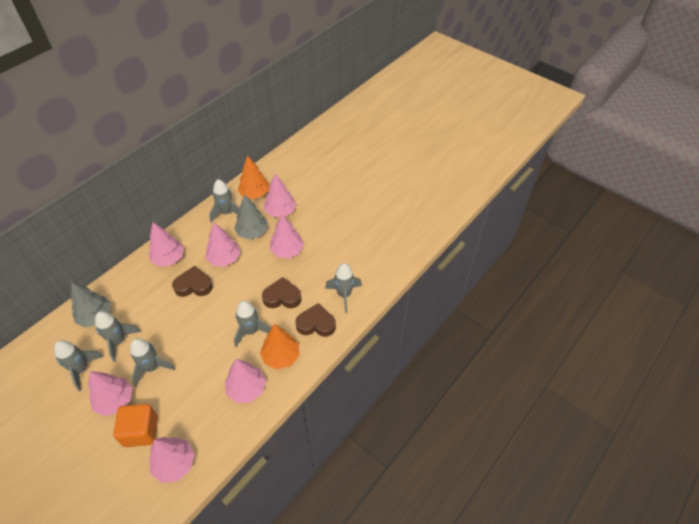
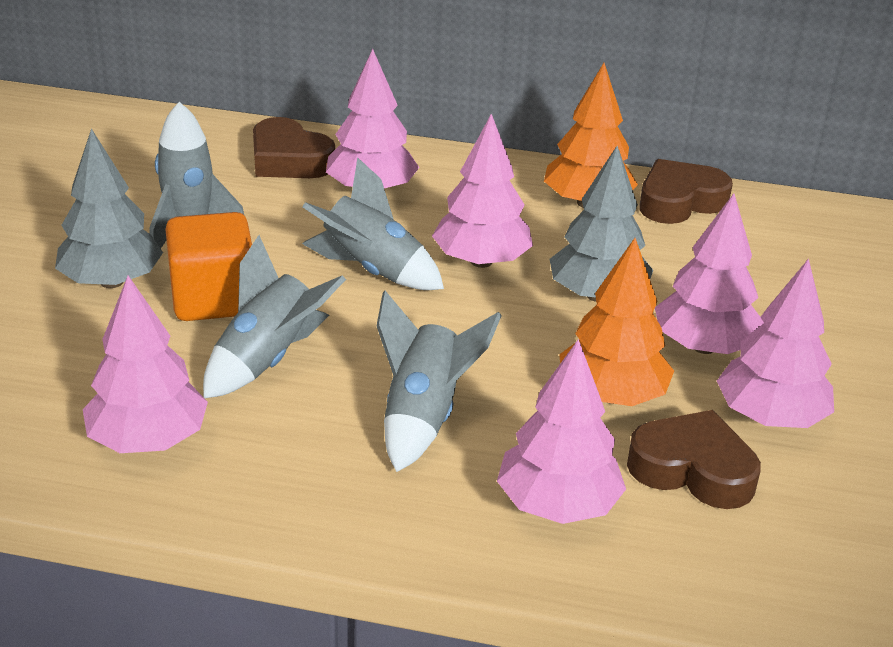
grey rocket: [54,340,104,391] [95,311,141,362] [130,338,176,386] [209,179,239,223] [234,301,271,347] [325,263,362,313] = 6 -> [149,102,244,249] [203,235,346,398] [302,157,444,290] [377,291,502,472] = 4
pink tree: [88,371,132,416] [148,222,184,267] [149,437,195,483] [206,222,241,267] [225,359,266,403] [264,174,296,217] [270,214,304,259] = 7 -> [83,276,208,453] [326,49,419,188] [432,114,533,268] [497,339,626,524] [655,193,764,354] [717,258,834,428] = 6

